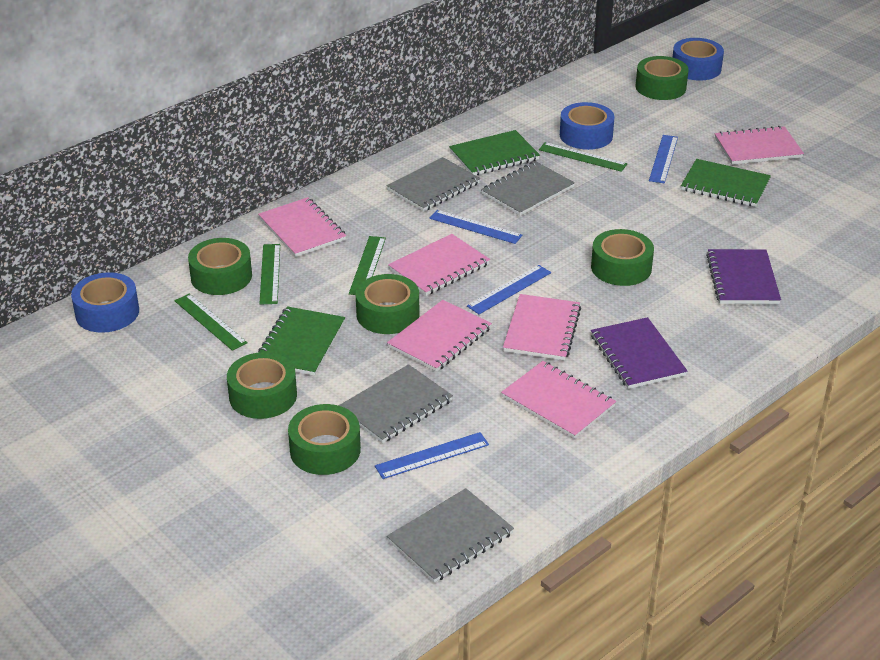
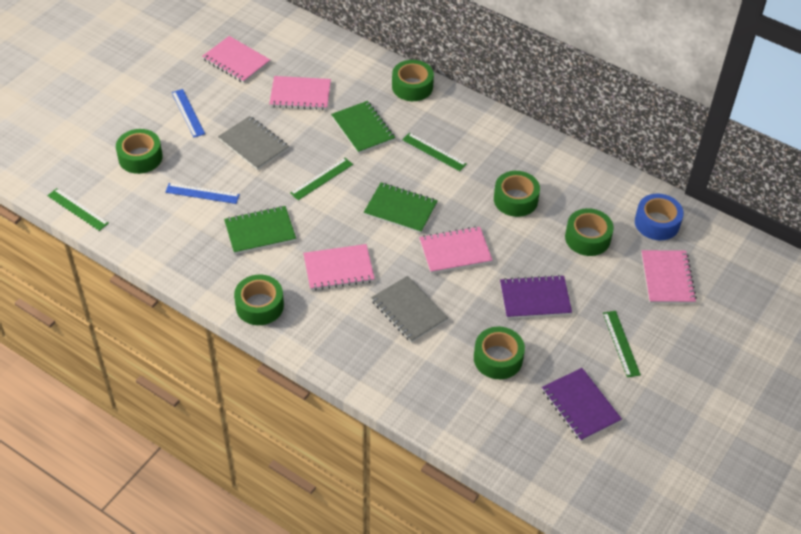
blue ruler: [375,432,489,479] [429,210,522,244] [467,265,551,314] [649,135,678,183] = 4 -> [165,183,240,204] [172,89,205,137] = 2
blue tape: [71,272,139,333] [560,102,614,150] [672,38,724,81] = 3 -> [635,194,684,240] = 1
grey notebook: [339,364,453,443] [386,157,480,212] [387,488,514,583] [481,161,575,216] = 4 -> [218,116,289,170] [371,276,448,343] = 2
pink notebook: [258,197,346,257] [387,300,492,372] [388,234,490,296] [501,361,616,439] [503,294,581,360] [715,126,804,165] = 6 -> [202,36,270,83] [269,76,331,110] [303,244,375,291] [419,226,493,274] [641,250,697,304] = 5

